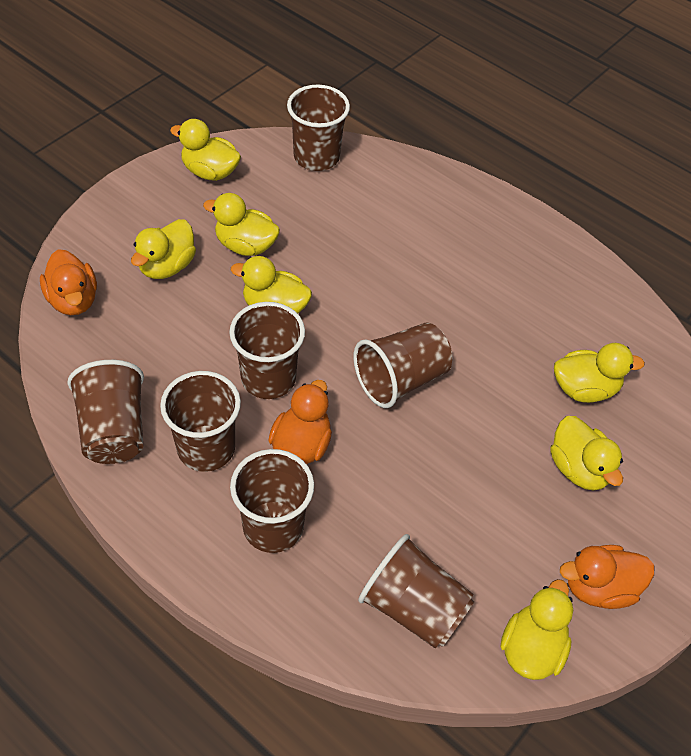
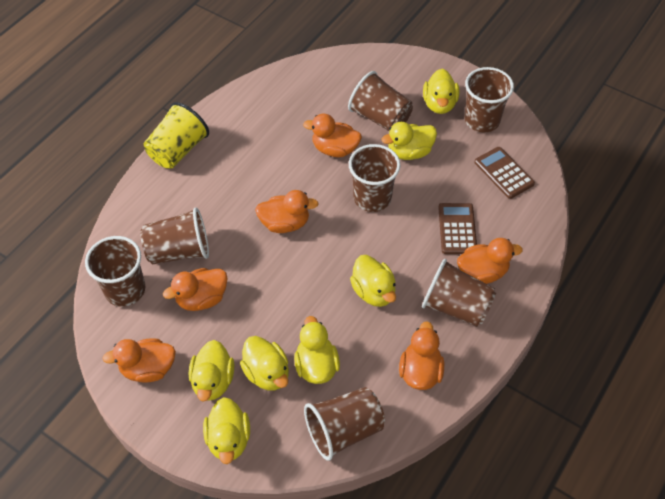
brown calculator: none = 0 -> [438,203,477,254] [475,147,535,199] = 2
orange duck: [40,249,97,315] [268,380,332,464] [560,545,654,609] = 3 -> [102,338,176,383] [163,268,228,311] [255,190,319,233] [303,114,362,157] [399,321,444,390] [457,238,523,284] = 6
yellow cup: none = 0 -> [144,102,209,169] = 1

